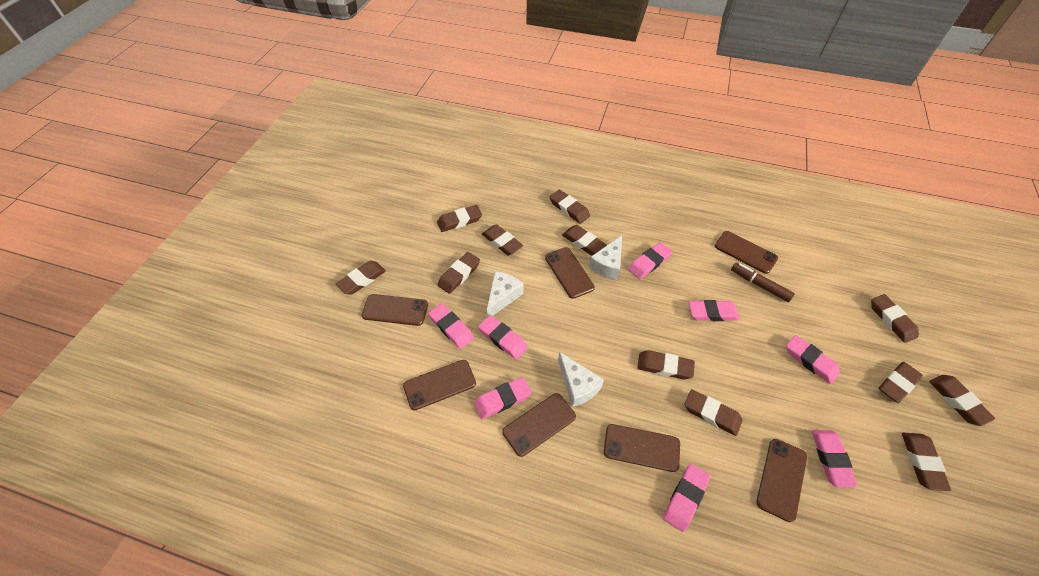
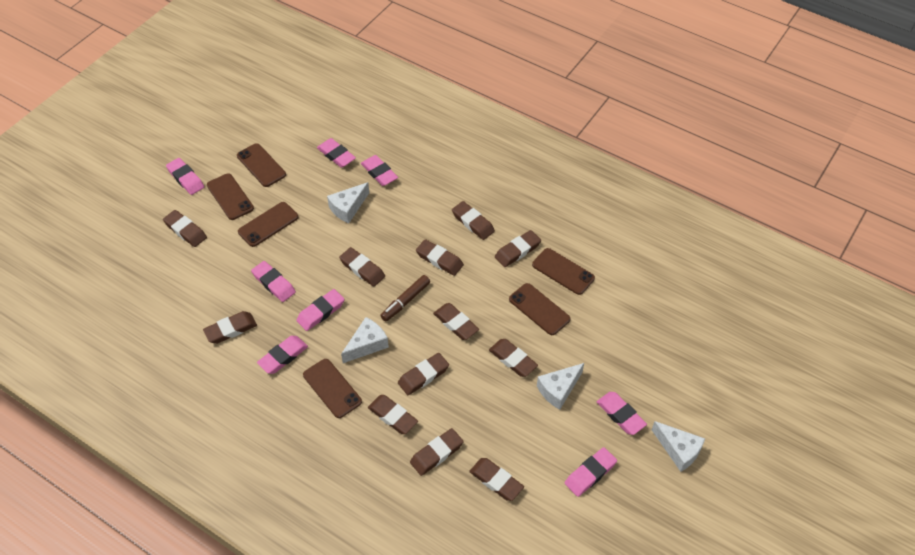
brown phone: [361,294,428,326] [403,360,476,410] [502,393,576,457] [545,247,595,299] [604,424,680,472] [715,231,778,274] [756,439,807,522] = 7 -> [207,173,254,220] [237,143,286,187] [238,202,298,247] [303,359,362,418] [509,283,571,335] [532,248,595,295] = 6
white cheese: [487,271,524,317] [558,352,604,407] [589,235,622,280] = 3 -> [327,182,369,223] [341,317,389,363] [537,363,584,410] [652,421,705,472] = 4

